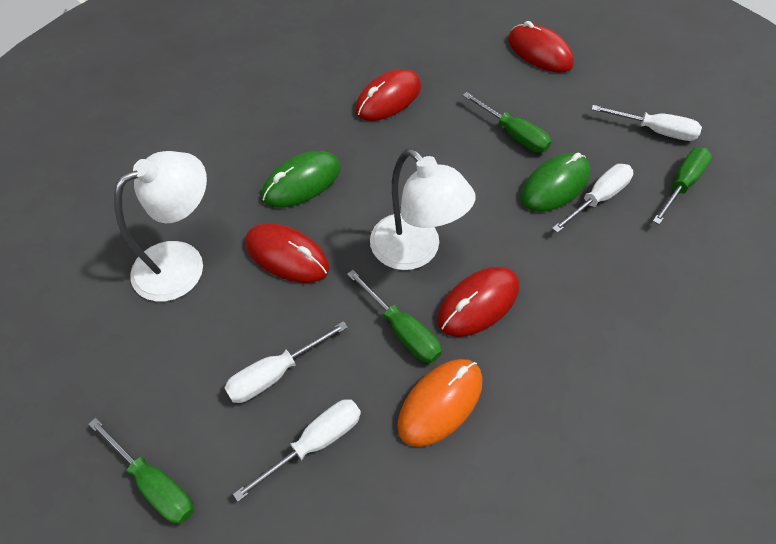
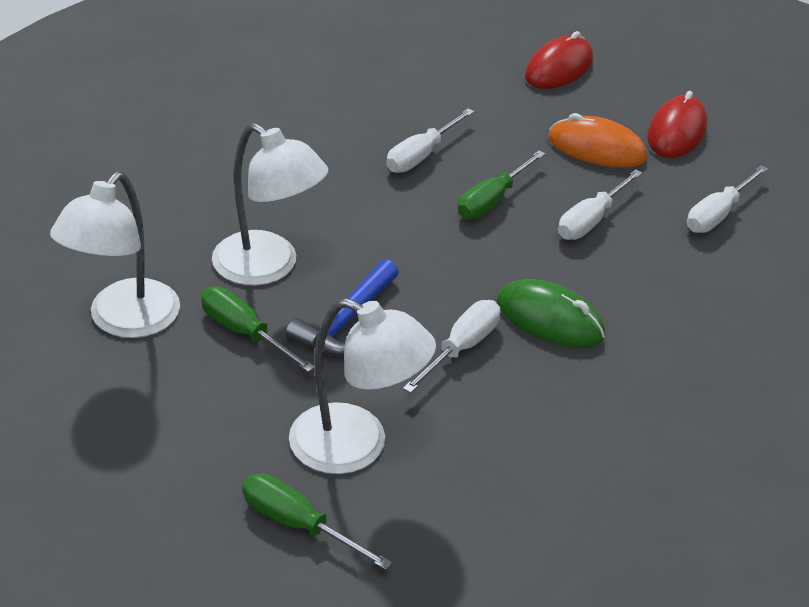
blue hammer: none = 0 -> [285,259,399,356] = 1
green mouse: [262,151,341,208] [521,153,591,212] = 2 -> [497,279,605,348] = 1
green screwdriver: [88,418,194,524] [347,270,442,363] [462,92,552,153] [653,147,712,225] = 4 -> [201,287,314,372] [242,473,392,570] [458,150,545,219] = 3
red mouse: [245,223,329,283] [355,69,421,121] [437,267,520,337] [508,21,574,73] = 4 -> [525,31,593,89] [647,91,707,158] = 2
white lamp: [114,151,207,302] [370,148,475,270] = 2 -> [50,172,180,338] [212,123,328,286] [289,298,436,474] = 3

